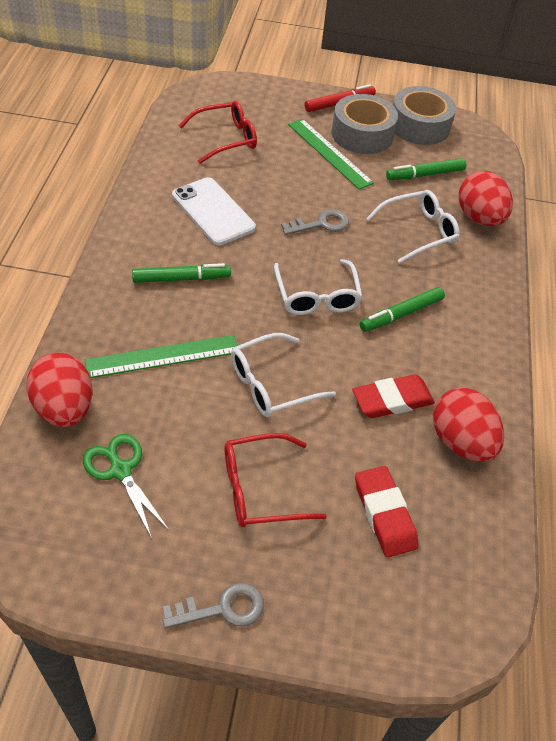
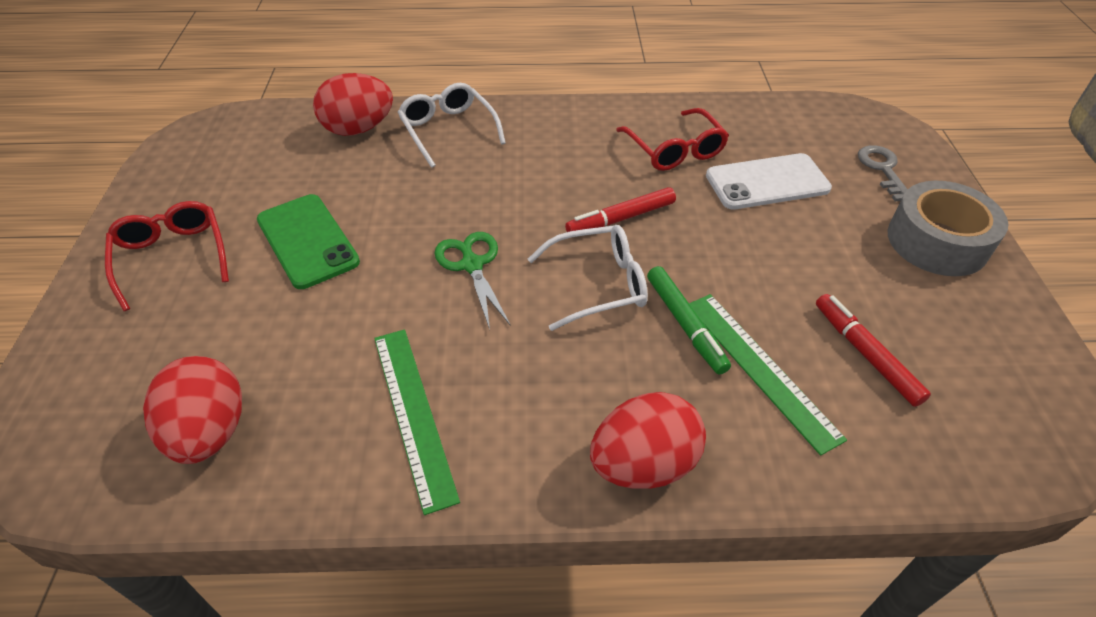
green marker: [132,263,231,283] [360,287,445,332] [386,158,466,180] = 3 -> [647,266,731,375] = 1
green phone: none = 0 -> [257,194,360,289] = 1
grey key: [163,583,264,629] [281,209,349,235] = 2 -> [858,145,908,201] = 1
grey tape: [332,94,398,154] [393,86,456,145] = 2 -> [888,181,1009,276] = 1
red eraser: [352,374,435,418] [355,466,419,557] = 2 -> none = 0
red marker: [304,84,376,112] = 1 -> [565,187,676,232] [816,294,931,407] = 2
white glasses: [231,333,336,417] [274,259,363,315] [366,190,460,264] = 3 -> [397,83,506,168] [528,225,648,331] = 2

